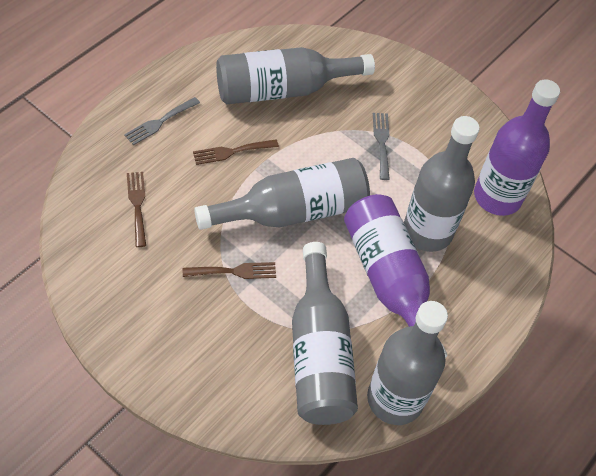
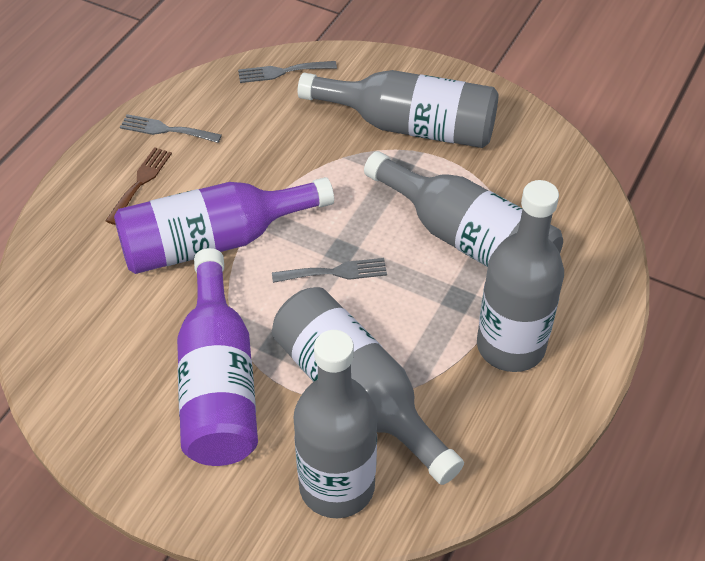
brown fork: [127,172,146,247] [183,262,276,279] [193,139,279,165] = 3 -> [105,147,172,225] = 1
grey fork: [124,97,200,145] [373,113,390,180] = 2 -> [120,114,222,143] [238,61,337,83] [272,258,387,283] = 3

